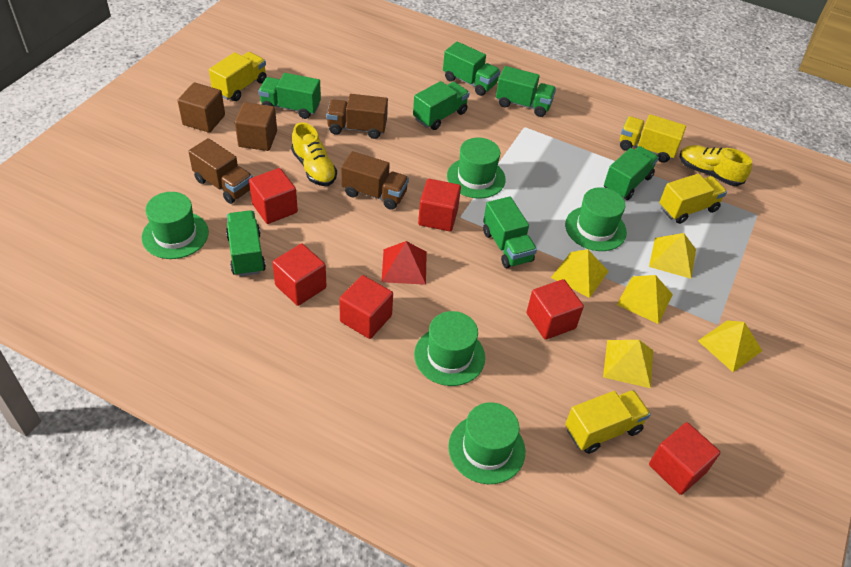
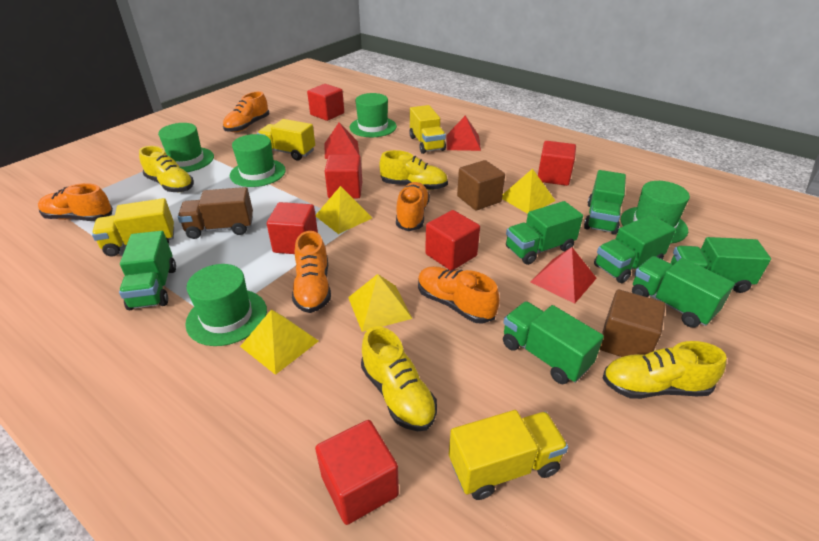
brown truck: [188,138,253,204] [326,94,388,139] [341,151,409,210] = 3 -> [178,187,253,239] = 1
orange shoe: none = 0 -> [38,183,113,221] [223,91,269,132] [292,231,331,313] [396,182,430,231] [418,266,500,324] = 5
red pyramid: [382,241,427,285] = 1 -> [324,122,360,159] [447,116,481,151] [531,247,597,304] = 3
yellow pyramid: [551,249,609,298] [603,340,653,388] [617,275,673,324] [649,233,696,279] [698,320,762,372] = 5 -> [240,309,318,375] [315,186,372,234] [348,274,413,332] [502,169,555,214] = 4
yellow shoe: [291,122,337,186] [680,145,752,186] = 2 -> [139,146,194,192] [361,326,437,431] [379,150,448,190] [602,341,727,399] = 4

